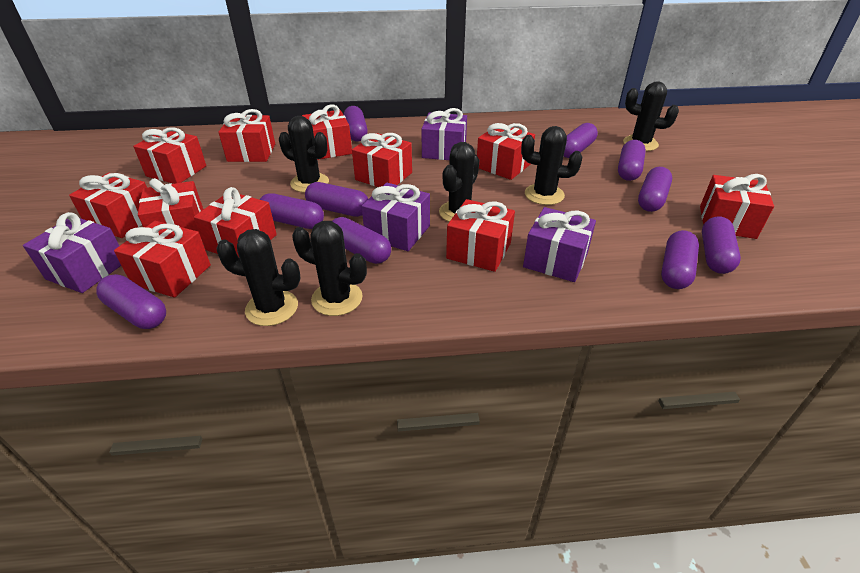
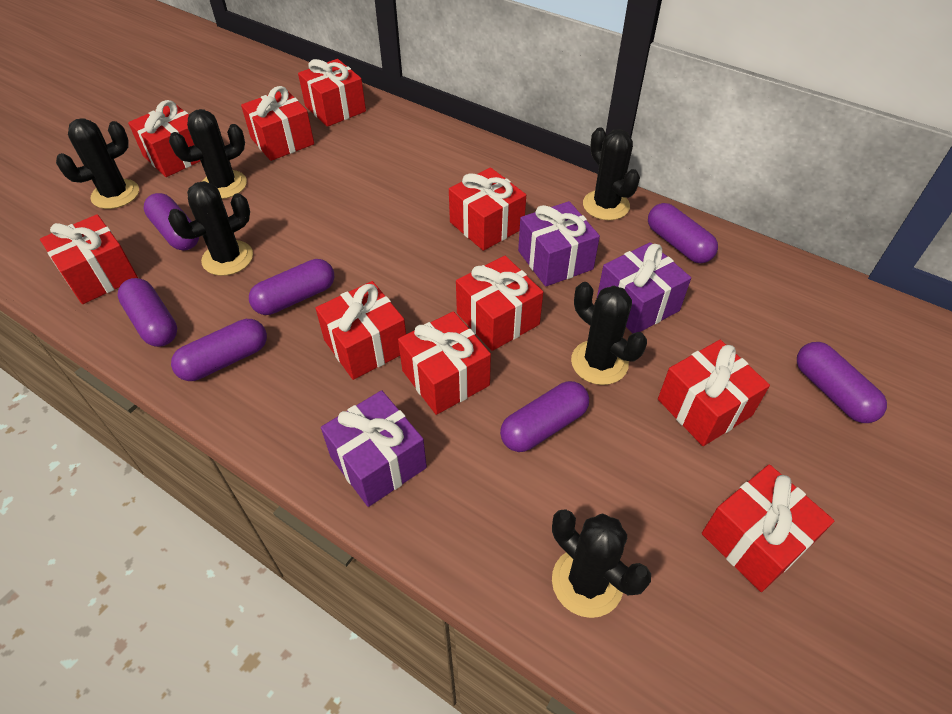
purple capsule: [96,274,166,329] [259,193,324,229] [305,182,368,217] [333,217,391,264] [344,106,368,141] [564,123,598,158] [618,140,646,181] [638,167,672,212] [661,230,699,289] [702,216,741,274] = 10 -> [117,278,177,347] [143,193,199,250] [171,319,267,381] [249,259,334,315] [500,381,589,452] [648,203,718,263] [797,342,887,423] = 7
purple gift: [23,212,121,293] [362,183,430,251] [421,108,467,160] [523,207,596,282] = 4 -> [321,390,427,507] [518,201,600,287] [597,242,691,333] = 3
red gift: [69,173,147,238] [114,221,211,298] [133,127,206,184] [138,178,204,237] [194,187,277,257] [218,109,275,162] [302,105,352,160] [352,133,412,187] [446,199,515,272] [477,123,535,180] [700,174,774,239] = 11 -> [40,214,138,304] [128,100,200,177] [241,86,314,161] [298,59,366,127] [315,281,406,380] [398,311,491,415] [449,168,526,251] [456,256,543,351] [658,340,770,446] [702,464,834,592] = 10

